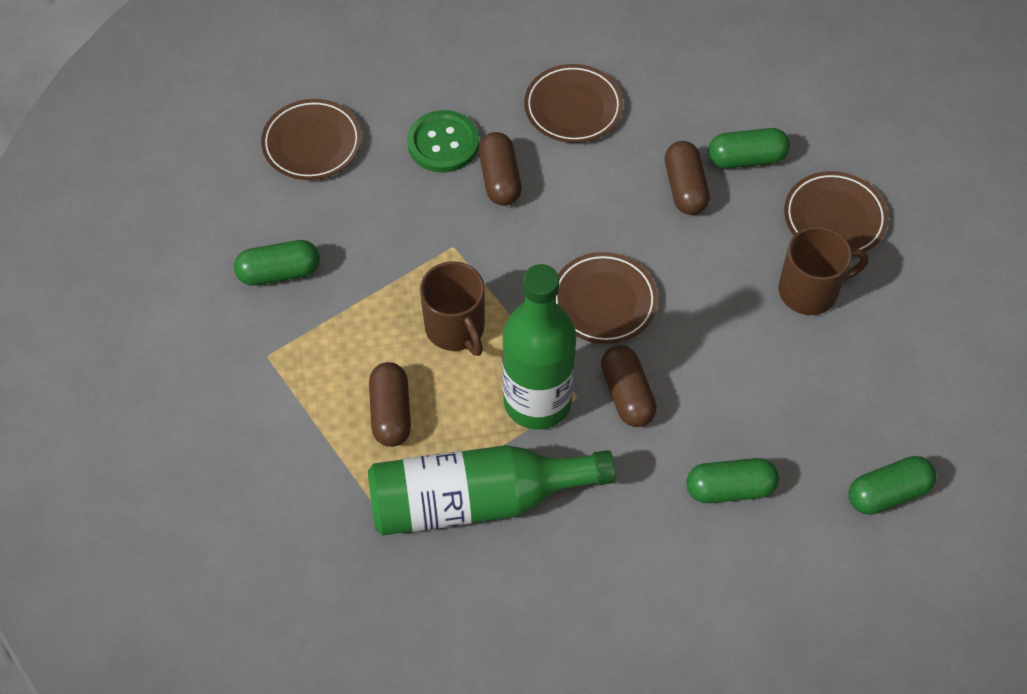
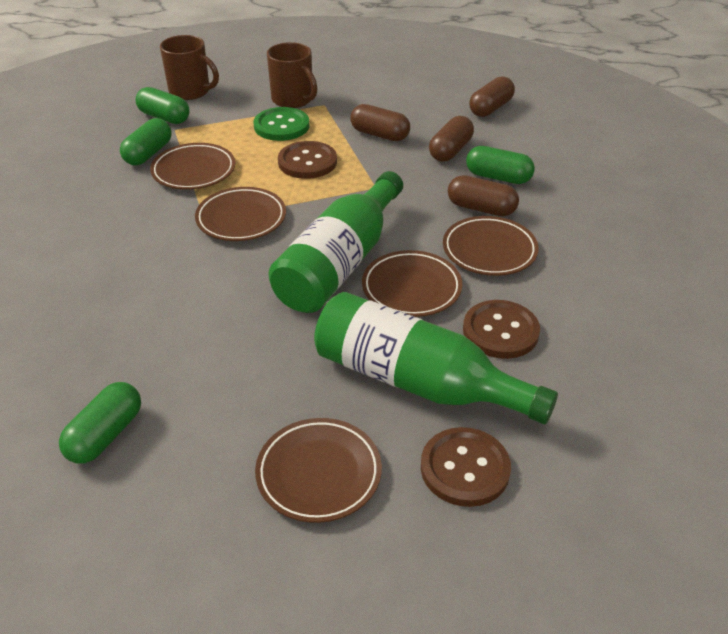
brown button: none = 0 -> [278,141,337,179] [421,427,511,507] [463,300,540,359] = 3
brown plate: [261,99,362,180] [524,64,623,143] [556,252,658,344] [784,171,888,252] = 4 -> [150,143,235,190] [195,187,286,241] [255,418,382,523] [362,250,462,317] [443,216,539,276] = 5

